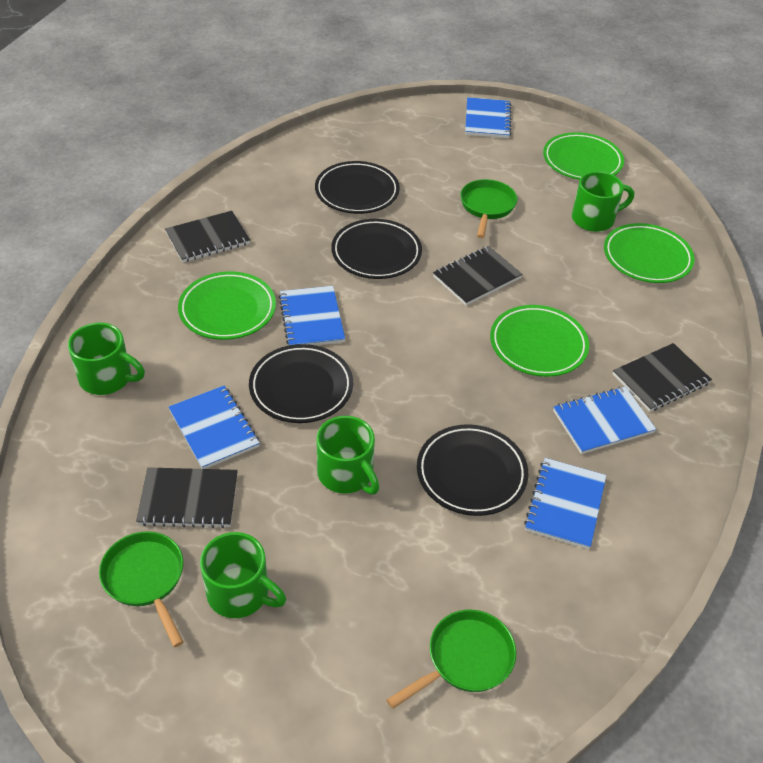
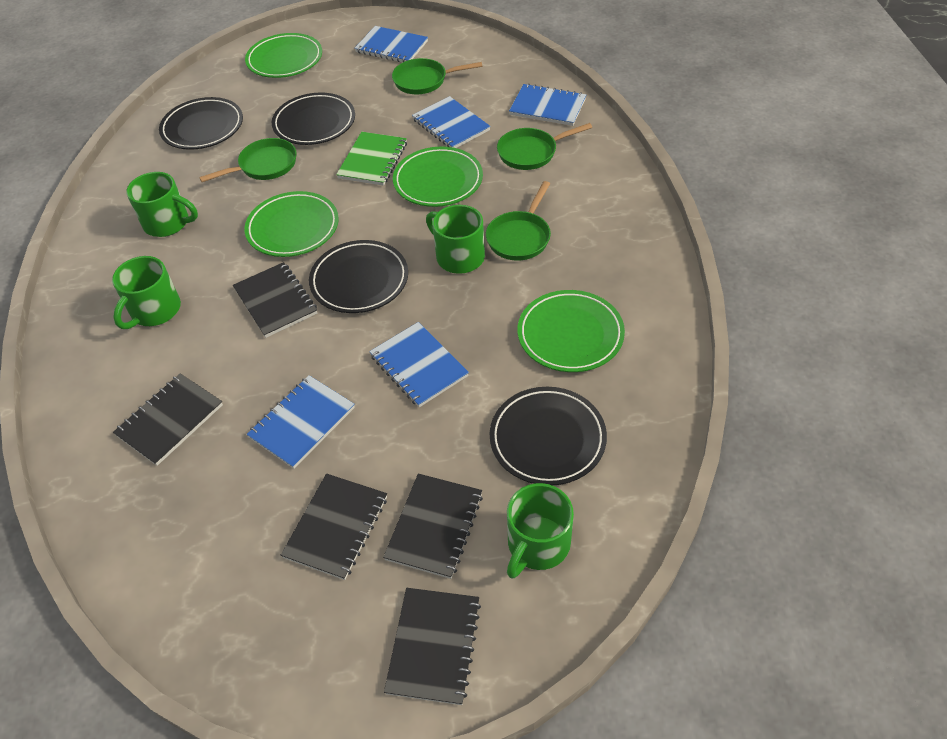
black notebook: [136,467,238,528] [165,211,250,263] [433,246,522,305] [613,343,712,412] = 4 -> [113,373,223,466] [233,262,317,338] [281,473,387,580] [383,473,483,579] [384,588,481,705] = 5
green notebook: none = 0 -> [336,132,407,186] = 1
green pan: [99,531,183,647] [387,610,516,709] [460,179,517,238] = 3 -> [199,138,296,182] [392,58,483,94] [486,181,551,261] [497,123,592,170] = 4

